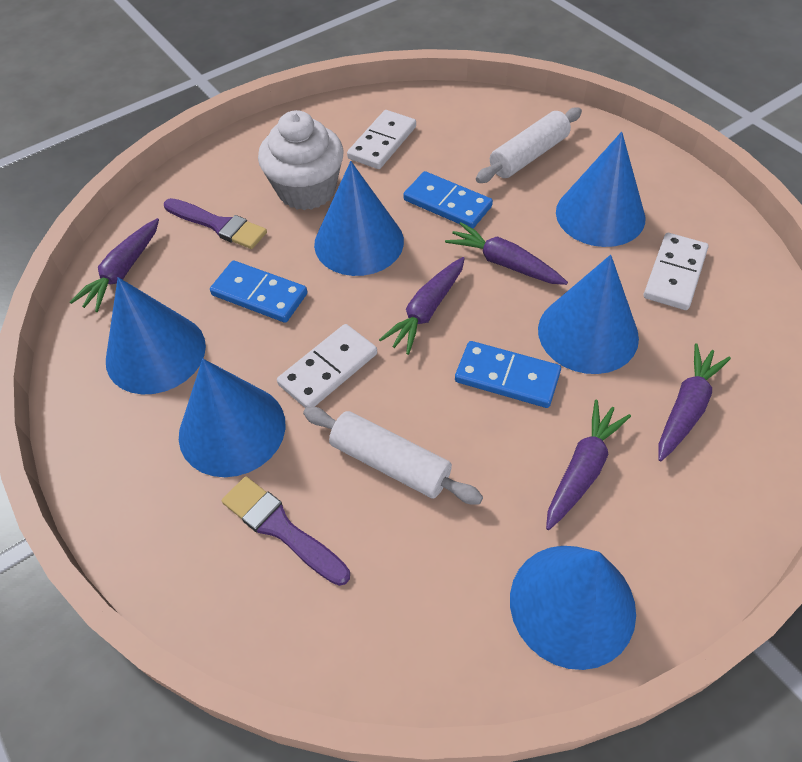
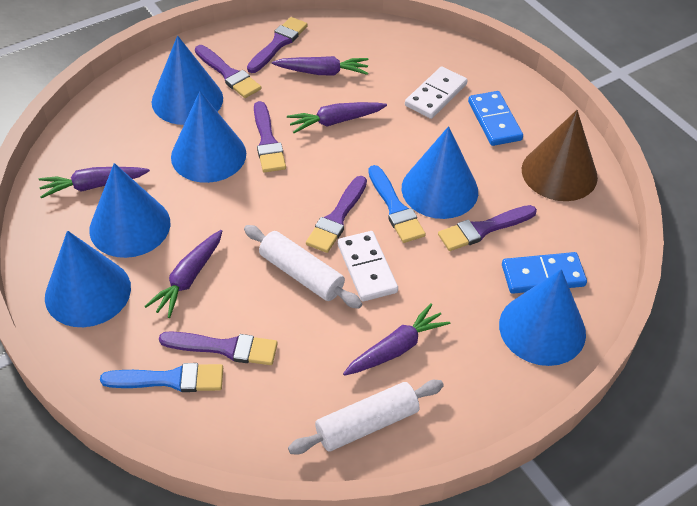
blue brush: none = 0 -> [100,363,223,392] [368,165,426,243] = 2
blue domino: [210,260,307,323] [403,171,493,229] [455,341,561,408] = 3 -> [468,91,523,146] [502,252,587,294] = 2
brown cone: none = 0 -> [522,110,598,201] = 1
purple brush: [164,198,267,249] [222,476,350,586] = 2 -> [159,331,278,365] [195,45,261,98] [247,17,308,73] [254,101,286,172] [306,176,367,253] [438,205,537,251] = 6
white cupcake: [258,110,344,210] = 1 -> none = 0
white domino: [277,324,377,408] [347,110,416,169] [644,233,708,310] = 3 -> [338,231,398,301] [405,66,468,119] = 2

